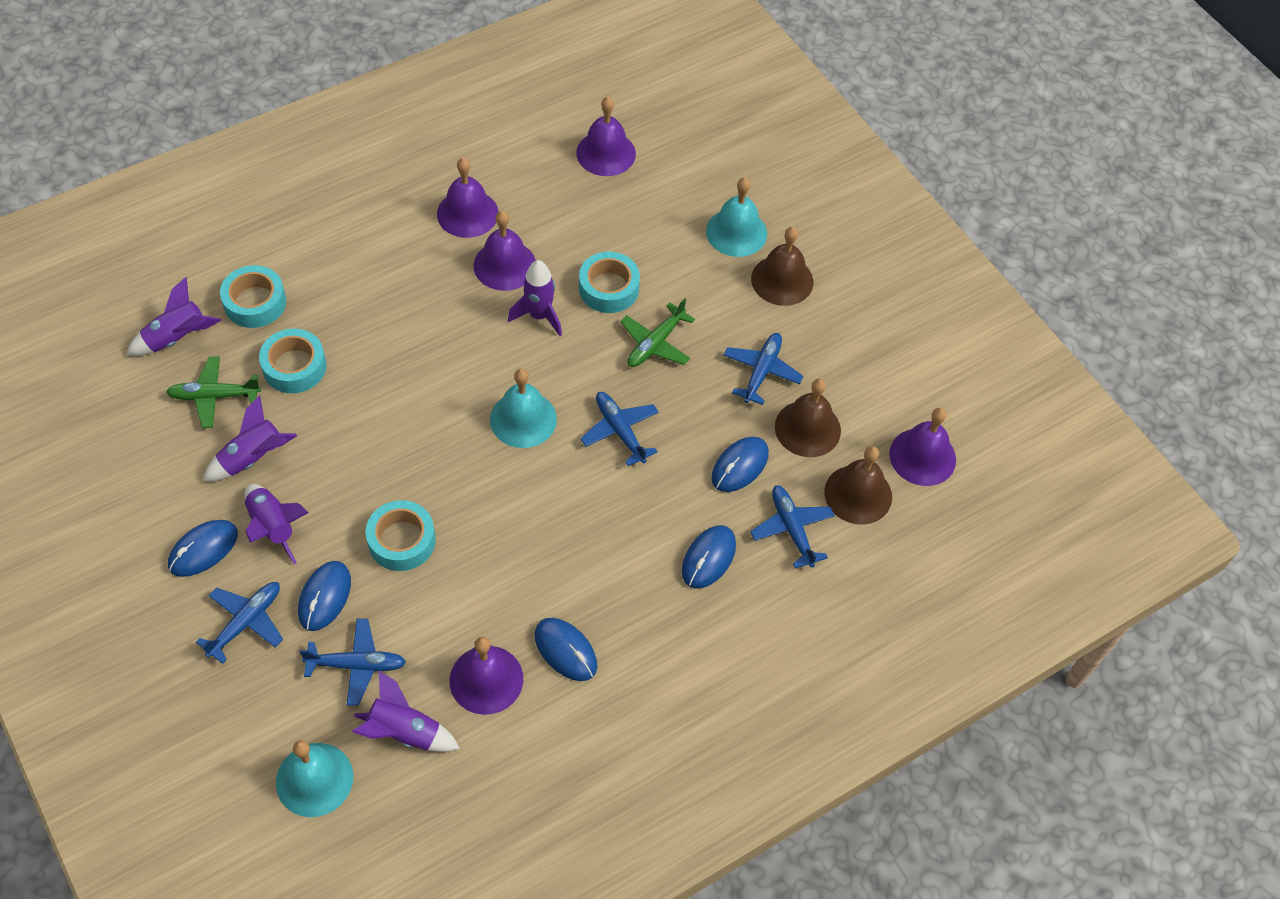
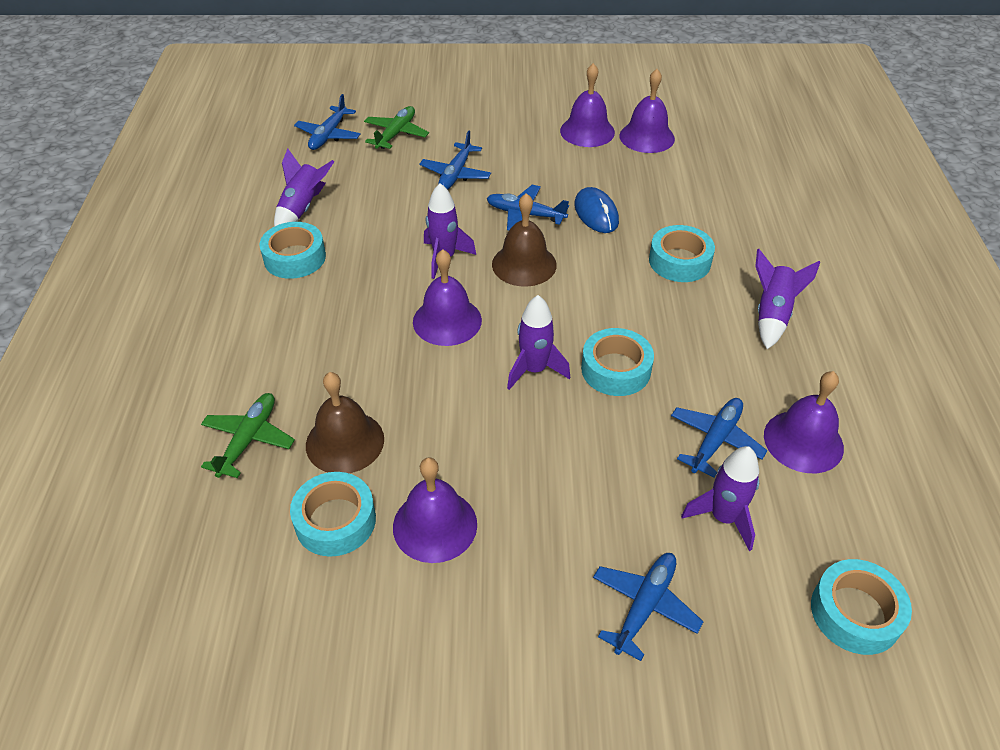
blue mouse: [168,520,238,577] [298,561,351,631] [535,618,597,681] [682,525,736,588] [711,437,769,492] = 5 -> [574,187,619,233] = 1
brown bell: [751,227,813,306] [775,379,841,457] [824,446,892,525] = 3 -> [306,372,384,473] [492,193,557,287] = 2
turquoise bell: [276,740,353,817] [490,369,557,448] [706,178,767,257] = 3 -> none = 0
turquoise tape: [220,265,286,328] [259,329,326,393] [366,500,436,571] [579,252,640,313] = 4 -> [259,222,326,279] [290,472,376,557] [581,328,654,396] [649,225,715,282] [811,559,912,655] = 5

